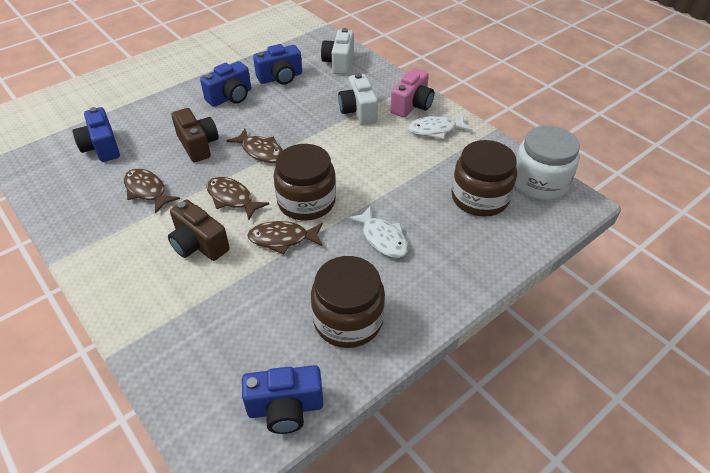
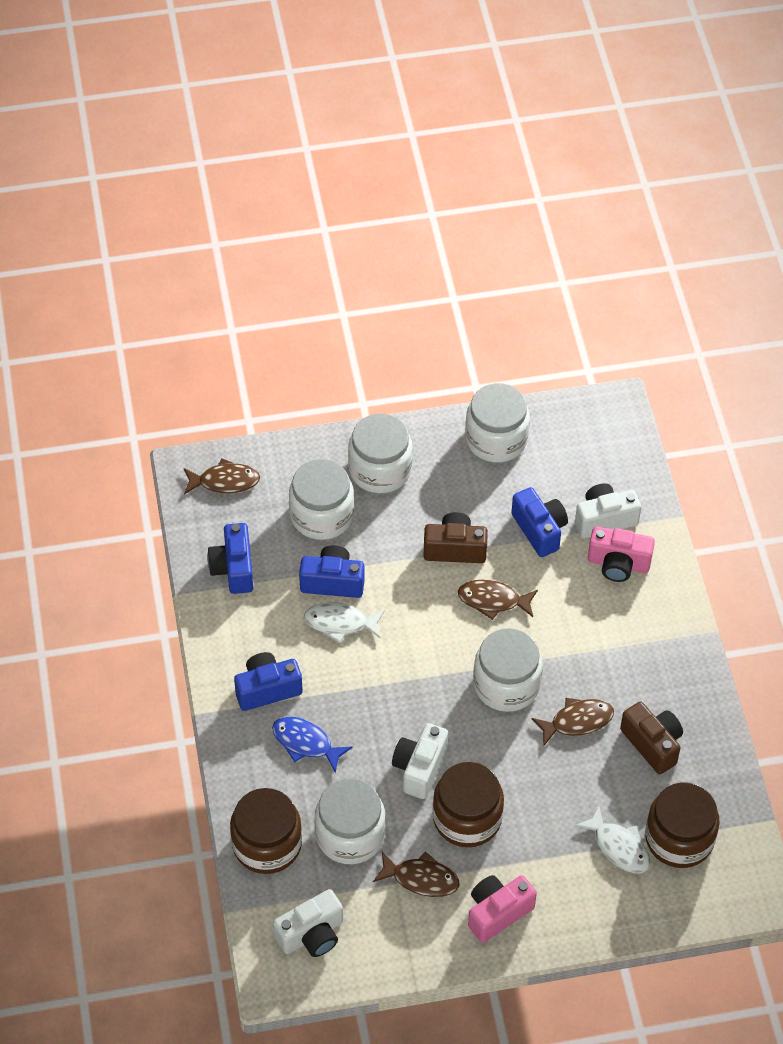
blue fish: none = 0 -> [272,717,353,773] = 1
pink camera: [390,68,434,118] = 1 -> [468,875,537,943] [588,526,655,582] = 2
white camera: [321,28,354,75] [338,73,378,125] = 2 -> [273,889,343,957] [392,723,448,799] [575,483,641,539] = 3
white jar: [515,126,580,200] = 1 -> [289,459,354,540] [315,779,386,864] [348,414,413,493] [465,383,530,462] [473,628,543,712] = 5

